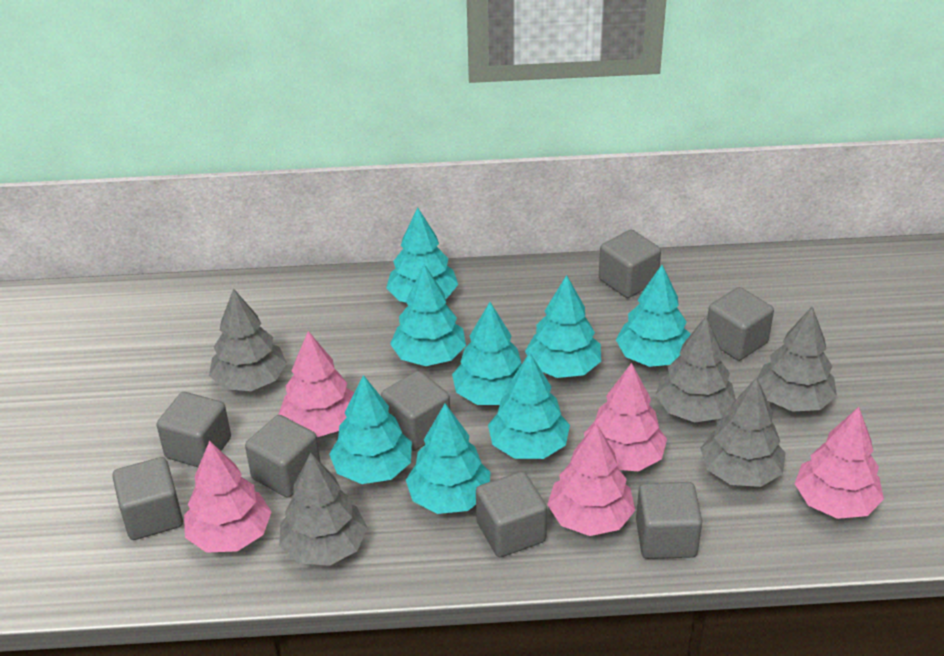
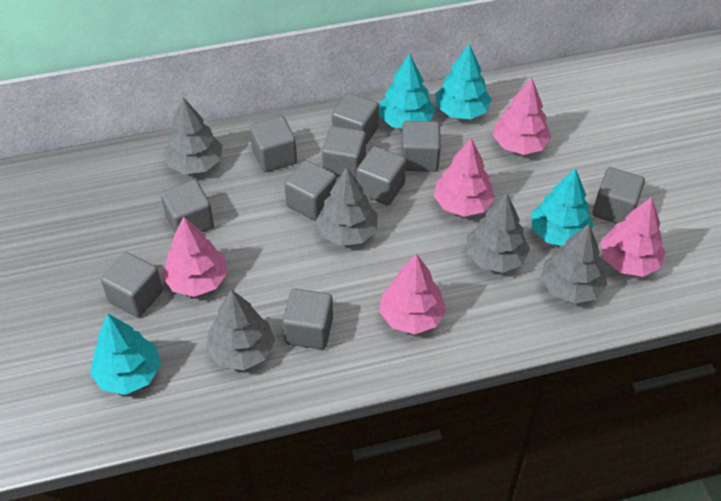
grey cube: [112,457,183,540] [157,392,231,467] [245,415,320,498] [381,371,450,451] [476,471,547,557] [599,230,661,298] [636,482,702,559] [707,287,774,361] = 8 -> [101,252,163,317] [161,180,214,233] [249,116,297,172] [283,289,333,350] [284,160,336,221] [322,126,366,180] [332,93,379,145] [357,146,406,205] [401,121,441,172] [593,167,645,224] = 10
turquoise tree: [329,375,412,484] [386,208,458,302] [390,264,466,366] [406,403,491,514] [452,302,522,405] [488,352,570,459] [525,275,601,378] [616,265,691,367] = 8 -> [90,314,161,395] [379,53,436,129] [435,44,491,119] [531,168,594,246] = 4

